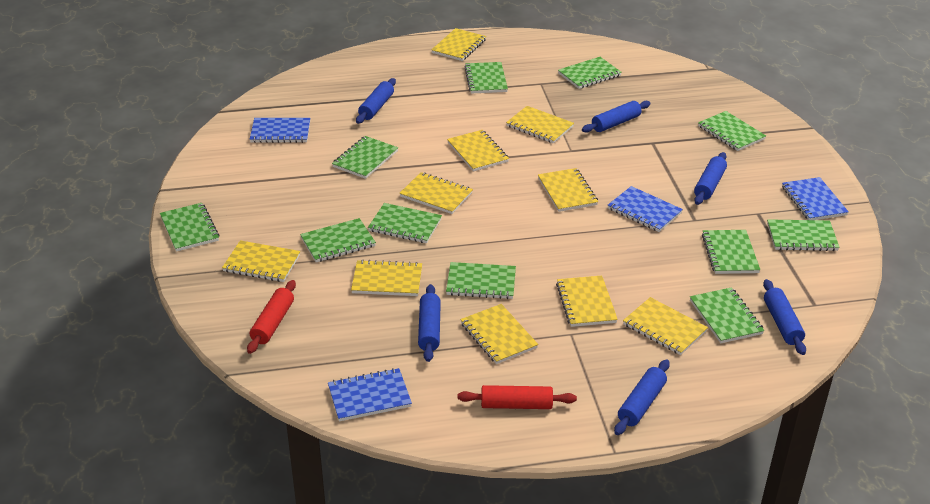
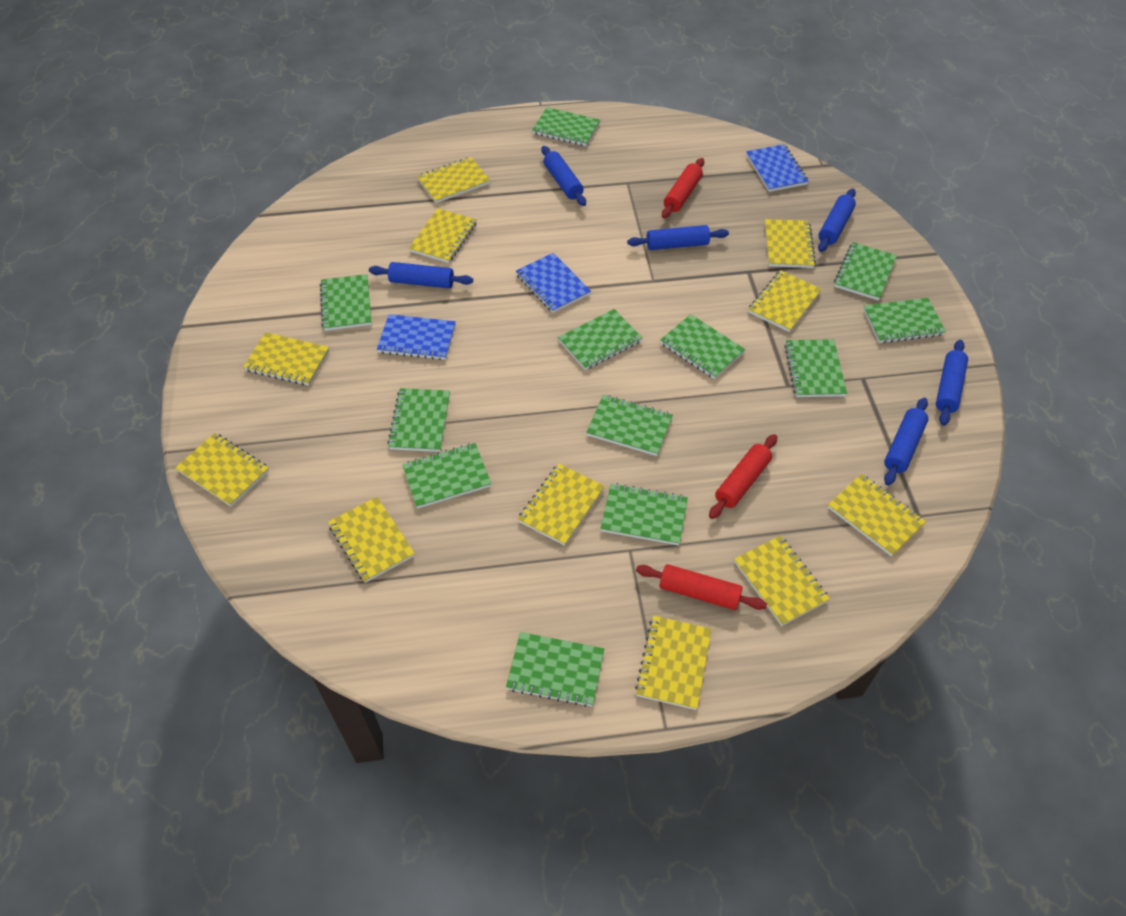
blue notebook: [250,118,310,143] [328,368,412,421] [608,186,683,232] [782,177,849,220] = 4 -> [377,314,456,360] [516,253,591,313] [746,144,809,192] = 3
green notebook: [160,203,219,252] [300,218,376,262] [332,136,398,179] [368,203,442,243] [446,262,516,299] [465,62,508,94] [558,57,622,89] [690,287,764,343] [698,111,766,151] [702,230,760,274] [767,219,840,251] = 11 -> [320,274,372,331] [387,388,450,452] [402,443,491,509] [506,632,604,707] [532,107,600,146] [558,309,642,370] [586,395,673,456] [600,483,688,545] [660,314,745,379] [785,339,847,397] [834,242,897,301] [863,298,946,343] = 12
red rolling pin: [247,280,296,354] [457,385,577,409] = 2 -> [636,564,767,610] [662,158,704,218] [709,434,777,519] = 3
yellow notebook: [222,240,300,282] [351,260,422,296] [399,172,473,214] [431,28,486,61] [447,130,509,171] [461,304,538,364] [506,106,574,143] [538,168,598,212] [556,276,618,327] [623,297,708,355] = 10 -> [175,433,269,507] [243,332,329,386] [328,497,415,583] [409,208,477,263] [417,157,490,203] [518,463,605,546] [635,616,712,710] [734,536,830,626] [748,270,822,332] [765,219,816,268] [828,474,926,557] = 11

